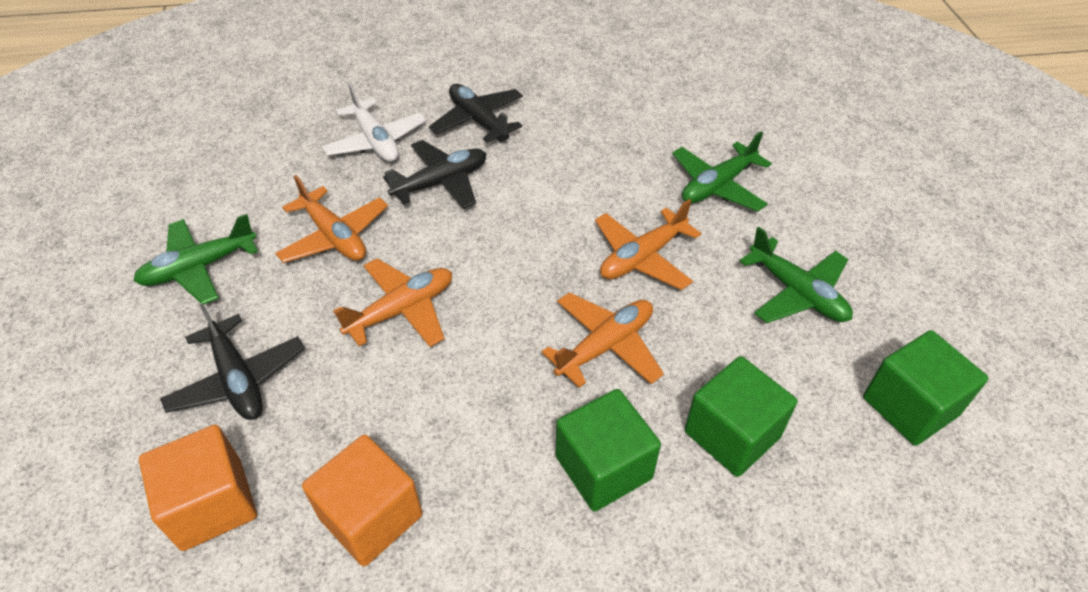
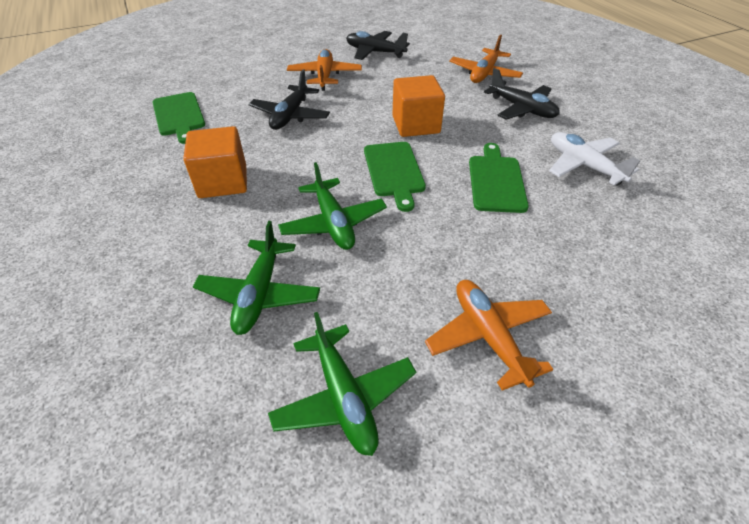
green cube: [556,389,661,512] [685,356,797,477] [863,330,988,446] = 3 -> none = 0
green cutting board: none = 0 -> [152,92,205,144] [364,142,426,212] [469,143,529,213] = 3
orange plane: [275,175,388,263] [333,258,452,347] [542,292,664,388] [595,199,701,290] = 4 -> [287,49,362,91] [425,280,553,391] [449,35,523,83] = 3

